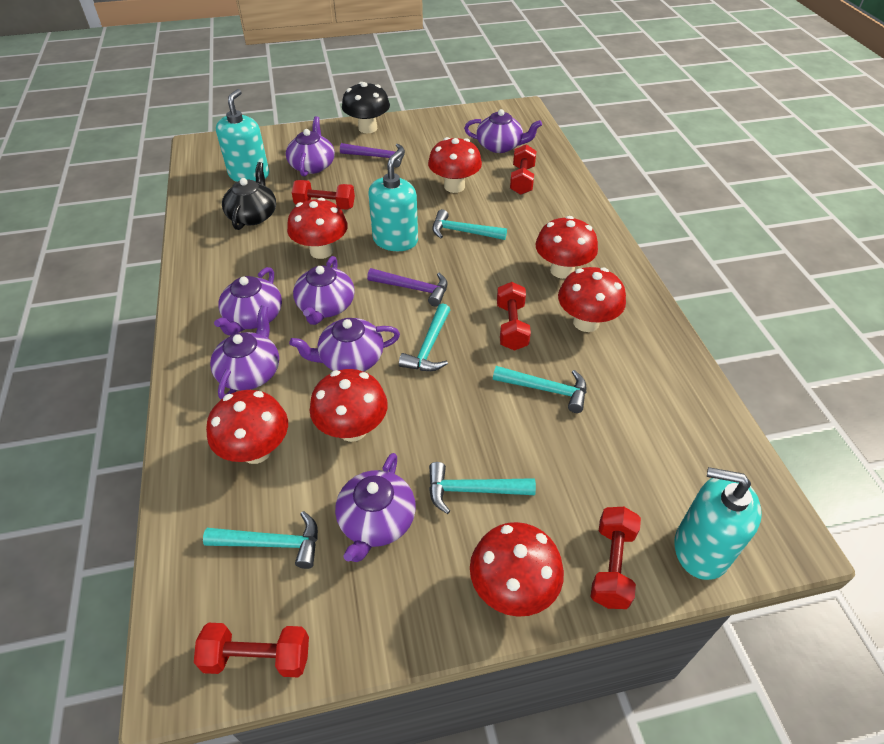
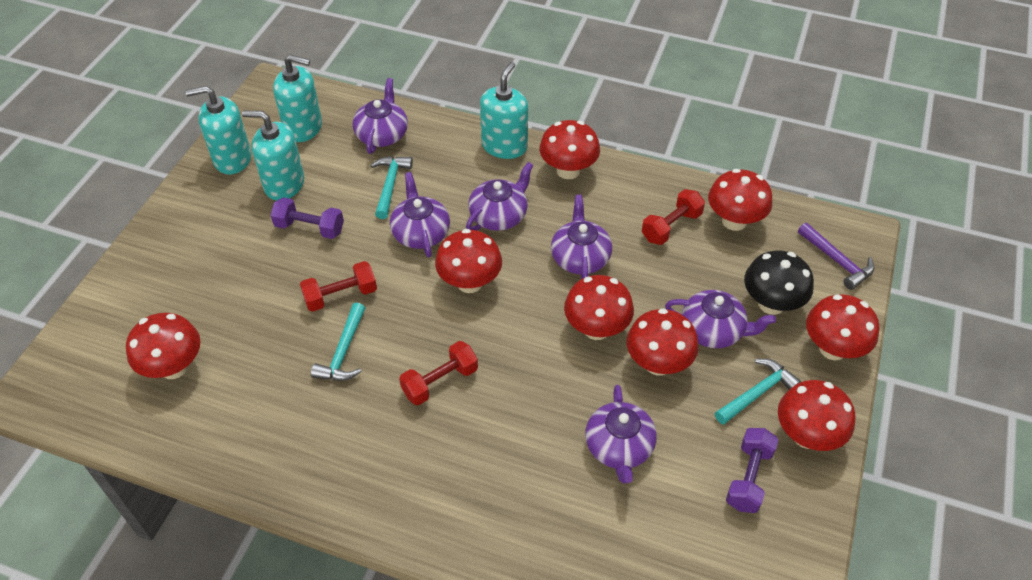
black teapot: [222,162,276,230] = 1 -> none = 0
purple dumbbell: none = 0 -> [271,197,344,239] [726,428,779,513] = 2
purple hammer: [340,143,405,167] [367,268,448,307] = 2 -> [798,223,874,290] = 1
purple teapot: [210,305,279,399] [214,267,282,336] [286,116,335,177] [289,318,400,372] [293,256,355,325] [335,453,416,562] [464,109,542,153] = 7 -> [352,78,408,154] [390,172,450,258] [466,162,534,231] [551,194,612,279] [585,385,657,483] [665,290,776,348] = 6
red dumbbell: [194,623,309,677] [292,180,355,210] [497,282,531,351] [510,145,536,195] [591,507,641,609] = 5 -> [300,261,377,312] [399,341,478,405] [642,189,705,245] = 3
red mushroom: [206,390,288,464] [287,198,348,259] [310,369,388,442] [428,137,482,193] [470,522,564,617] [536,216,598,279] [558,267,626,332] = 7 -> [126,313,201,379] [435,229,502,293] [539,120,600,179] [564,275,634,340] [627,308,699,376] [708,169,772,231] [778,380,855,451] [806,294,879,360] = 8
turquoise hammer: [203,511,318,569] [399,303,450,371] [429,462,536,514] [432,209,507,240] [493,366,586,413] = 5 -> [311,303,365,381] [371,156,413,219] [715,359,801,425] = 3
turquoise soap dispenser: [216,89,269,182] [368,150,418,251] [675,467,762,580] = 3 -> [185,86,251,174] [242,110,304,201] [273,55,322,142] [480,62,528,159] = 4

